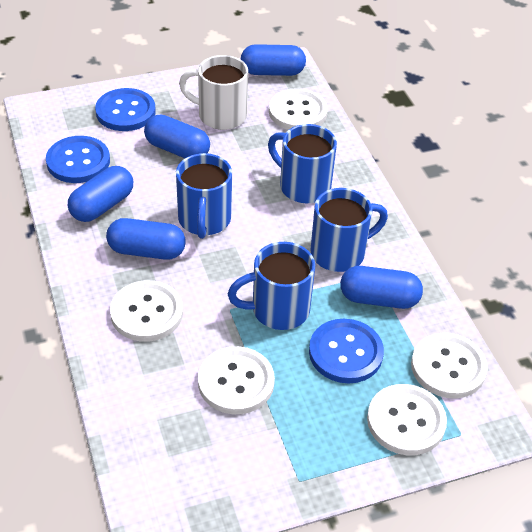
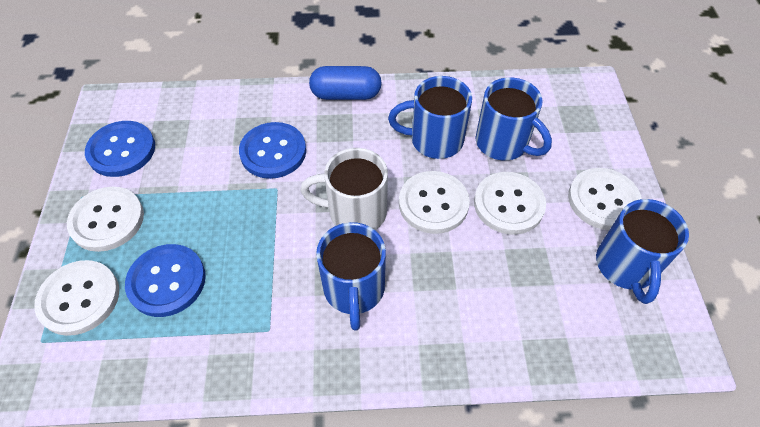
blue capsule: [68,166,133,222] [106,218,186,260] [144,114,210,158] [241,44,306,76] [340,266,423,309] = 5 -> [309,66,382,100] = 1

